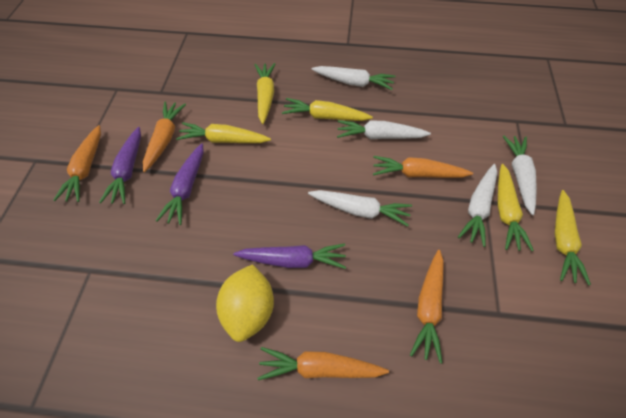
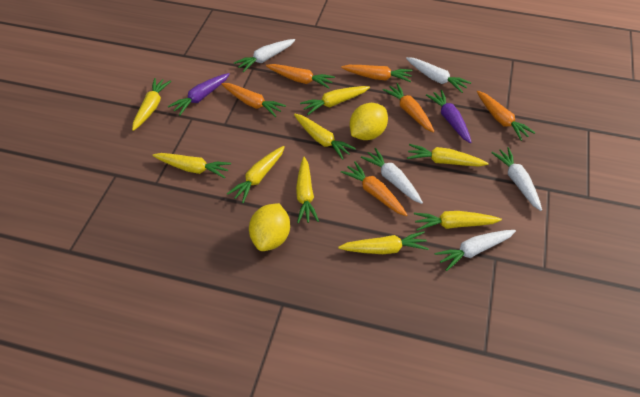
orange carrot: [53,125,101,202] [143,102,186,172] [257,347,389,380] [373,156,473,178] [410,250,444,364] = 5 -> [221,83,286,117] [266,64,335,89] [341,65,412,82] [341,161,407,216] [383,83,434,133] [477,91,535,141] = 6
purple carrot: [99,127,141,204] [155,143,204,225] [233,244,346,269] = 3 -> [168,73,230,115] [426,90,472,143] = 2
yellow carrot: [176,122,271,143] [255,63,275,124] [282,98,373,121] [498,164,534,251] [554,190,591,285] = 5 -> [132,78,171,131] [153,153,231,178] [227,146,285,203] [294,114,356,160] [296,157,319,223] [300,86,370,115] [338,231,429,254] [407,144,489,166] [414,211,502,231] = 9
yellow lemon: [216,264,274,342] = 1 -> [249,203,290,251] [350,103,388,140] = 2

